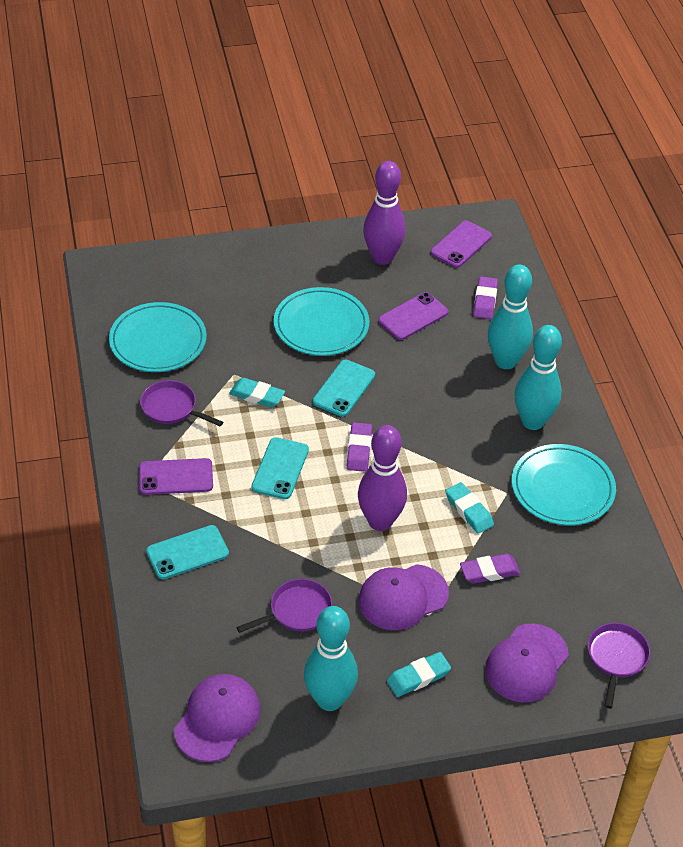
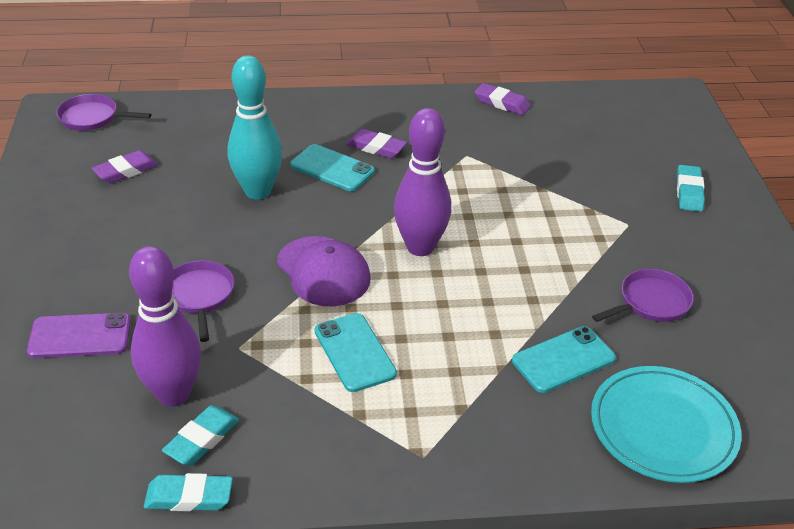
purple cap: [174,674,261,762] [359,564,449,630] [485,624,569,702] = 3 -> [277,236,371,306] = 1
purple phone: [139,458,213,495] [378,292,448,340] [431,220,492,268] = 3 -> [27,313,131,358] = 1
turquoise bowling pin: [304,606,358,711] [488,265,533,369] [515,325,562,430] = 3 -> [228,55,282,200] = 1
turquoise plate: [109,302,206,372] [274,287,369,356] [512,444,616,526] = 3 -> [591,366,742,483] = 1

